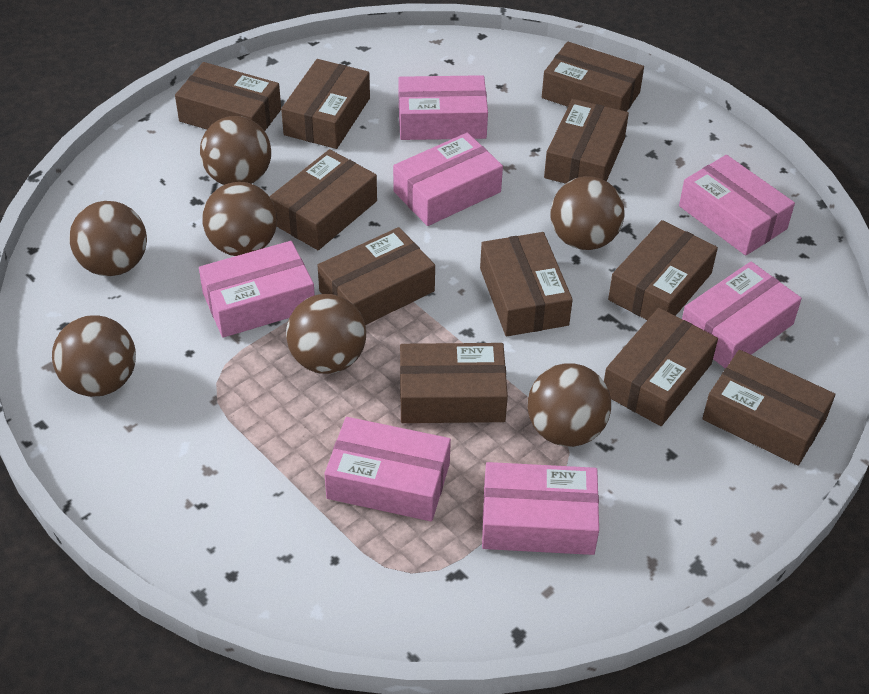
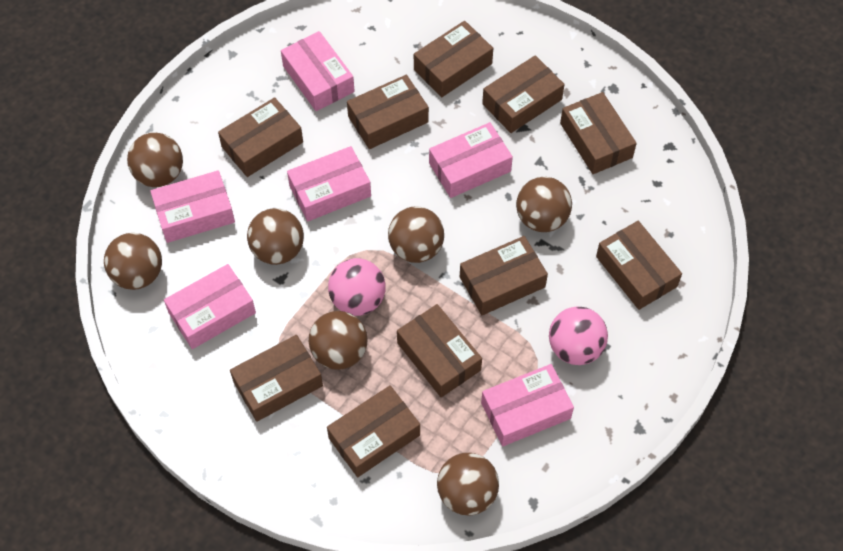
brown box: [175,62,281,131] [269,149,377,250] [281,59,370,149] [318,227,435,325] [400,343,508,423] [480,232,573,337] [542,41,644,112] [544,99,629,184] [604,308,718,426] [608,220,718,320] [702,350,835,466] = 11 -> [218,97,303,177] [230,335,323,422] [327,385,420,477] [347,75,429,149] [397,304,482,397] [414,21,493,97] [460,236,548,315] [482,55,565,133] [560,92,637,174] [596,221,682,310] = 10
pink ball: none = 0 -> [328,258,386,316] [549,306,608,365] = 2
pink box: [199,241,315,338] [325,417,451,521] [393,133,503,226] [399,75,488,140] [482,462,599,555] [679,155,795,256] [682,262,802,368] = 7 -> [150,170,235,243] [164,264,256,349] [281,31,355,111] [287,146,371,222] [429,122,513,198] [481,364,574,446] = 6

